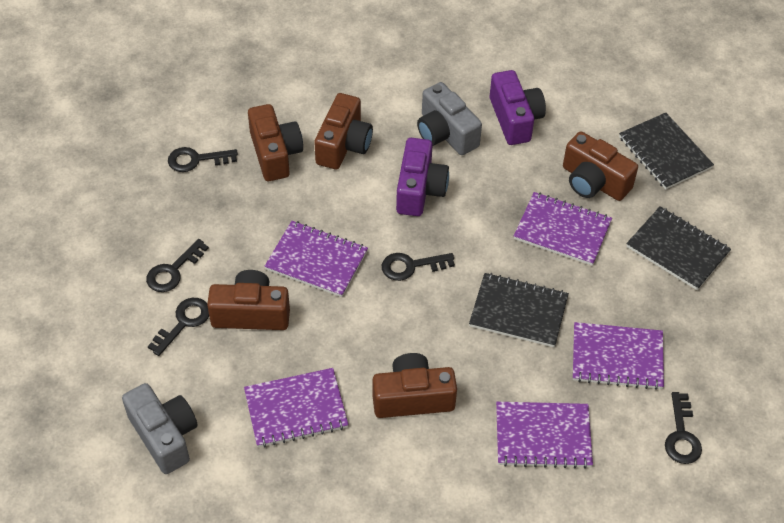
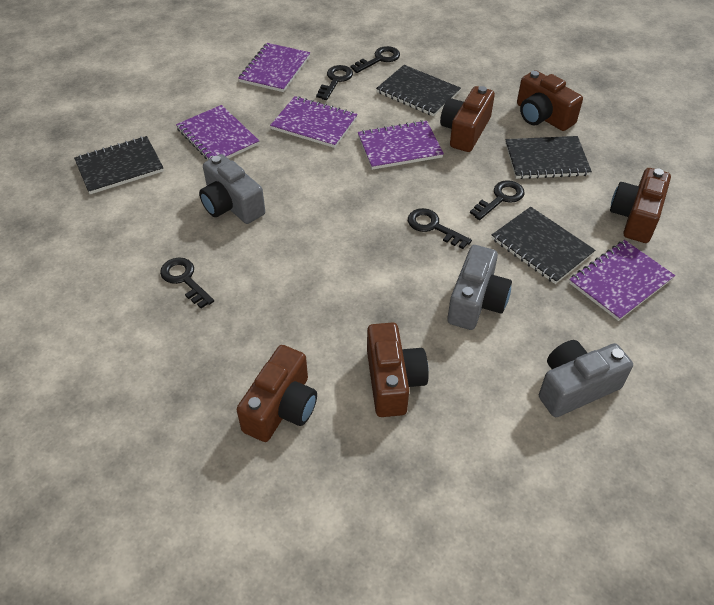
black notebook: [469,273,569,347] [619,113,714,190] [626,206,731,290] = 3 -> [74,136,164,194] [376,65,461,116] [492,207,595,284] [505,136,592,179] = 4
grey camera: [122,383,198,474] [417,82,482,155] = 2 -> [199,154,265,224] [447,245,512,330] [539,340,633,417] = 3
purple camera: [396,138,449,216] [490,70,546,145] = 2 -> none = 0

